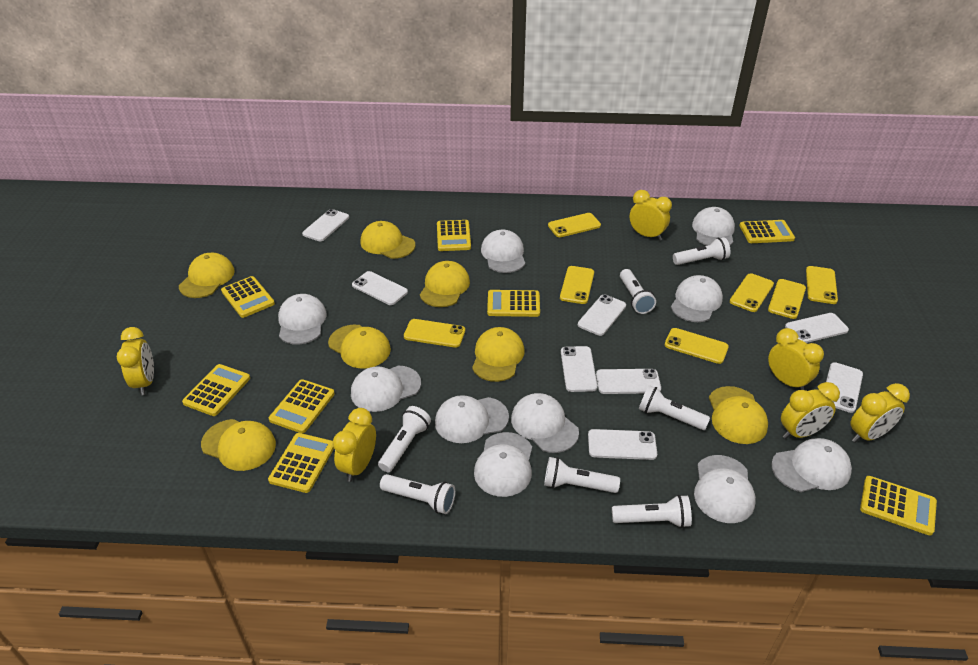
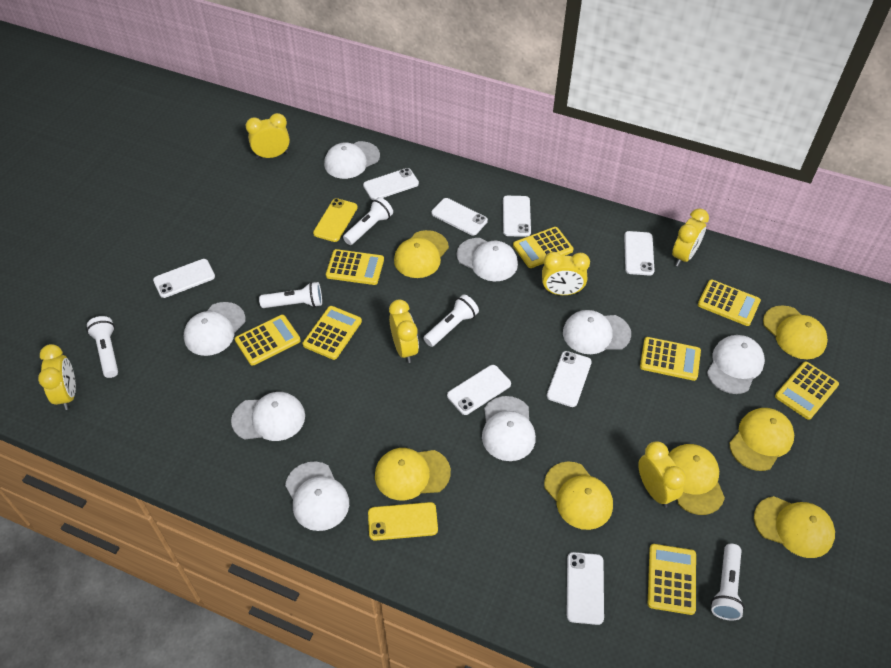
white cap: [278,294,327,345] [351,365,421,412] [435,395,509,443] [474,432,532,497] [481,229,525,273] [511,393,579,453] [671,275,723,322] [692,207,735,246] [694,455,756,523] [771,438,852,492] = 10 -> [184,302,246,356] [231,392,305,441] [285,461,349,531] [324,141,380,179] [457,238,518,281] [482,396,536,461] [563,310,631,354] [707,335,765,394] = 8
white flashlight: [378,406,431,472] [380,474,455,514] [544,457,620,493] [612,495,692,528] [620,269,656,314] [639,385,710,430] [673,237,731,265] = 7 -> [87,316,118,378] [259,282,322,308] [343,197,393,245] [424,294,479,347] [711,544,745,620] = 5
yellow phone: [404,319,465,348] [548,213,601,237] [560,266,594,304] [665,328,729,364] [730,273,774,312] [768,279,806,319] [806,266,838,304] = 7 -> [313,198,358,242] [368,502,438,541] = 2

